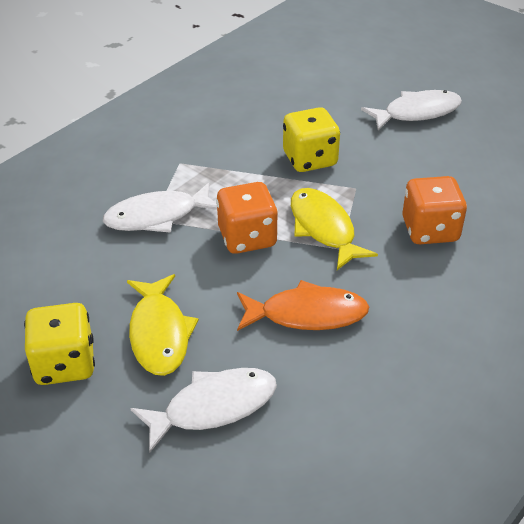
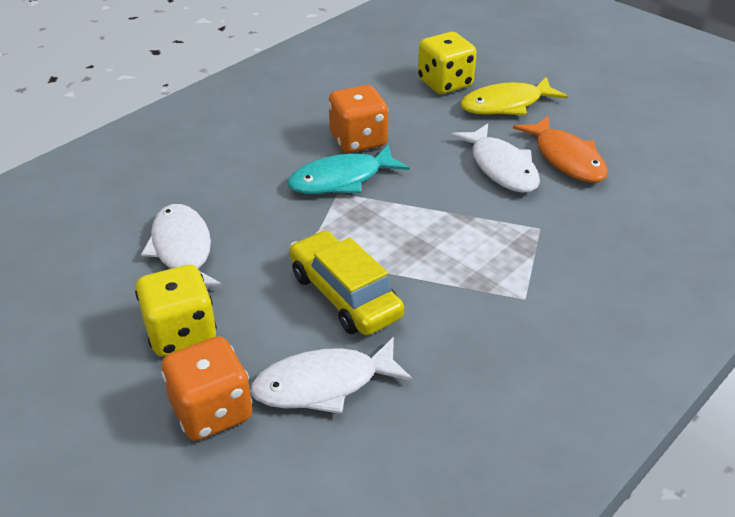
turquoise fish: none = 0 -> [287,144,409,194] = 1
yellow car: none = 0 -> [289,230,404,335] = 1
yellow fish: [127,274,199,376] [291,188,378,270] = 2 -> [460,77,568,115] = 1

